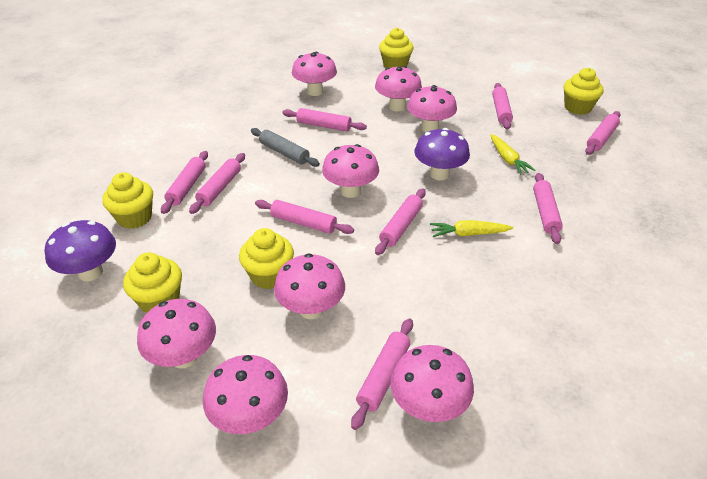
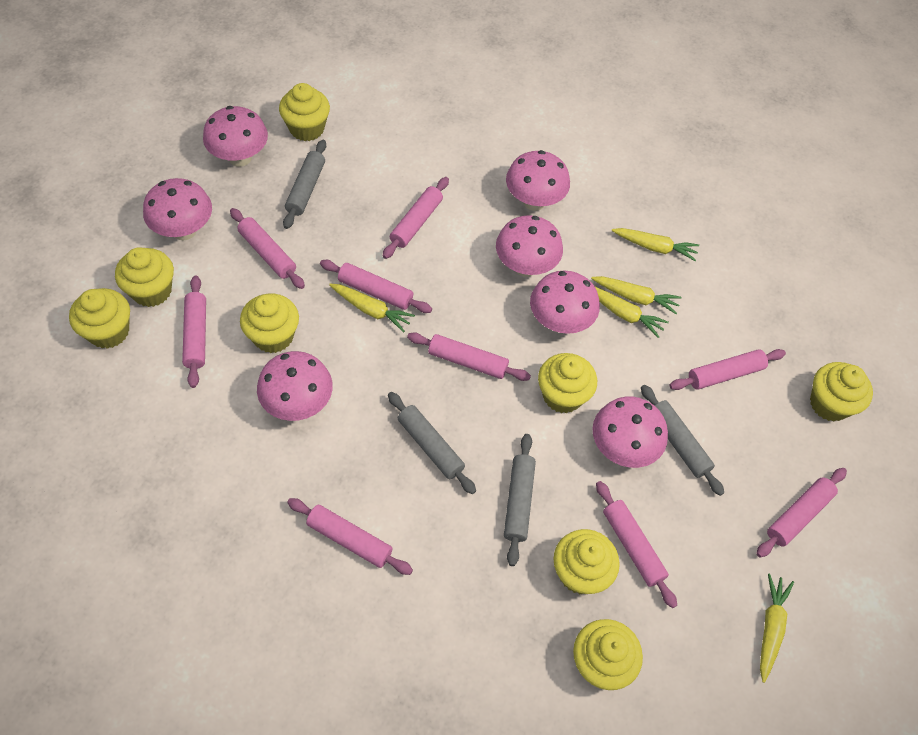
grey rolling pin: [251,128,320,167] = 1 -> [283,140,326,229] [388,392,476,494] [504,434,536,566] [641,385,724,496] = 4
pink mushroom: [137,299,216,369] [203,355,288,434] [274,254,345,319] [292,52,337,96] [322,144,379,198] [375,66,422,111] [390,345,474,422] [407,85,457,132] = 8 -> [143,178,212,241] [203,106,268,167] [257,351,333,421] [496,215,563,277] [506,150,570,211] [530,271,600,334] [592,396,668,468] = 7
purple mushroom: [45,220,116,281] [415,128,470,180] = 2 -> none = 0
yellow carrot: [430,220,514,237] [490,134,536,175] = 2 -> [329,284,415,332] [591,276,682,314] [595,287,669,338] [612,228,699,261] [760,573,794,683] = 5
yellow cupcake: [102,172,153,229] [123,253,182,313] [239,228,294,289] [379,28,413,68] [564,68,603,115] = 5 -> [69,288,130,349] [115,247,174,307] [240,294,299,353] [279,83,330,141] [538,353,597,413] [553,529,620,594] [573,619,643,690] [810,362,873,422] = 8

